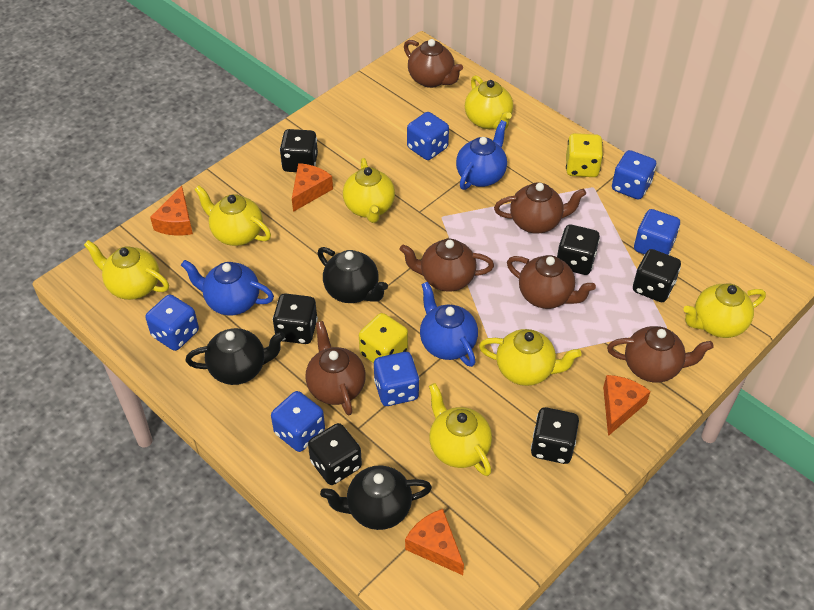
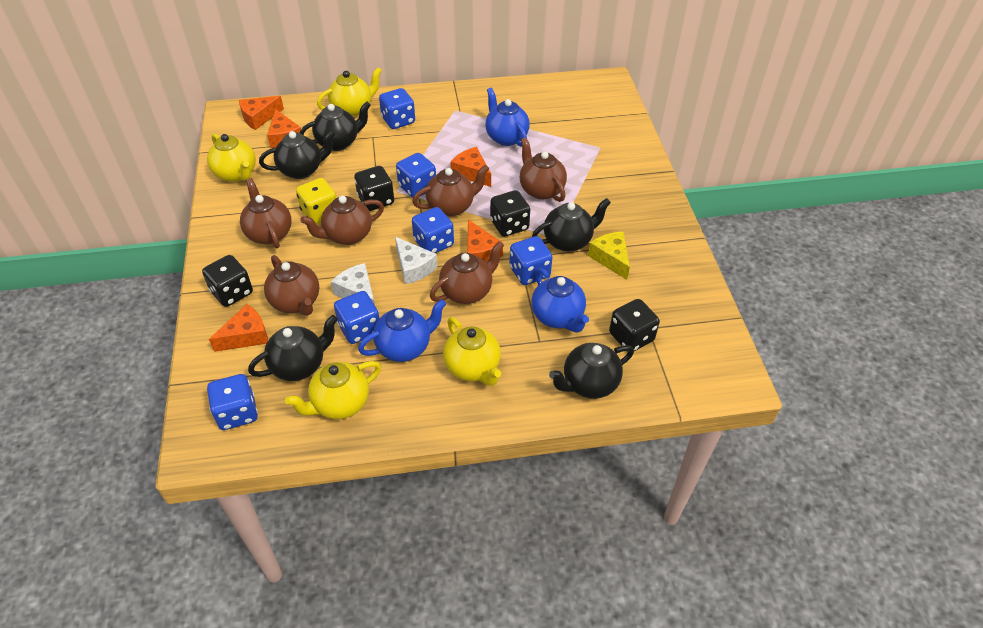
black dice: [273,293,318,344] [280,129,318,172] [308,423,362,485] [531,407,579,464] [557,225,600,275] [633,249,681,302] = 6 -> [202,255,253,307] [354,166,394,211] [490,190,530,237] [609,299,660,352] = 4
black teapot: [186,328,285,385] [317,247,388,303] [320,465,432,530] = 3 -> [248,315,338,381] [259,130,335,179] [300,102,371,151] [532,198,611,252] [549,343,634,399] = 5
orange cheese: [150,186,193,236] [292,163,333,212] [405,509,464,575] [603,375,651,436] = 4 -> [209,304,268,352] [239,96,284,130] [267,109,301,148] [451,147,491,187] [467,219,503,262] = 5
white cheese: none = 0 -> [331,263,375,305] [395,237,437,284] = 2
yellow cheese: none = 0 -> [588,232,630,280] = 1
yellow dice: [359,313,408,363] [566,133,603,177] = 2 -> [296,178,336,224] = 1
yellow teapot: [84,240,169,300] [194,186,271,246] [343,158,395,223] [429,383,492,476] [465,75,513,130] [479,329,581,386] [683,283,766,338] = 7 -> [207,134,256,182] [285,361,381,419] [317,67,382,117] [443,317,501,386] = 4

